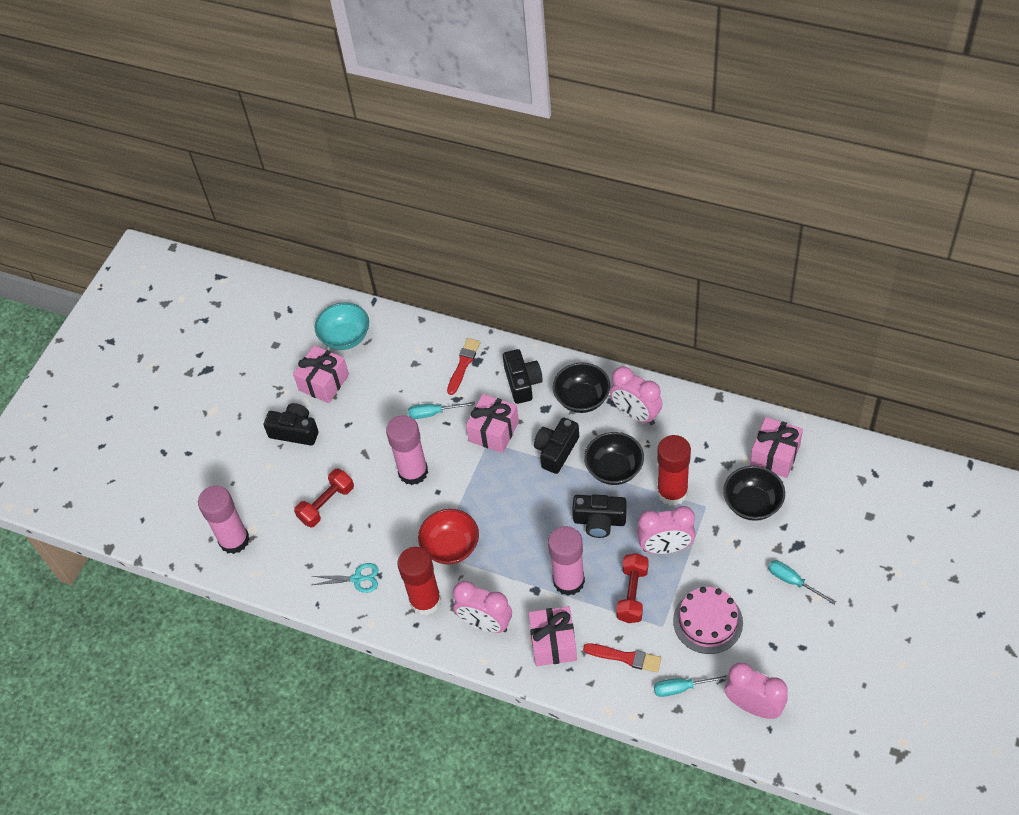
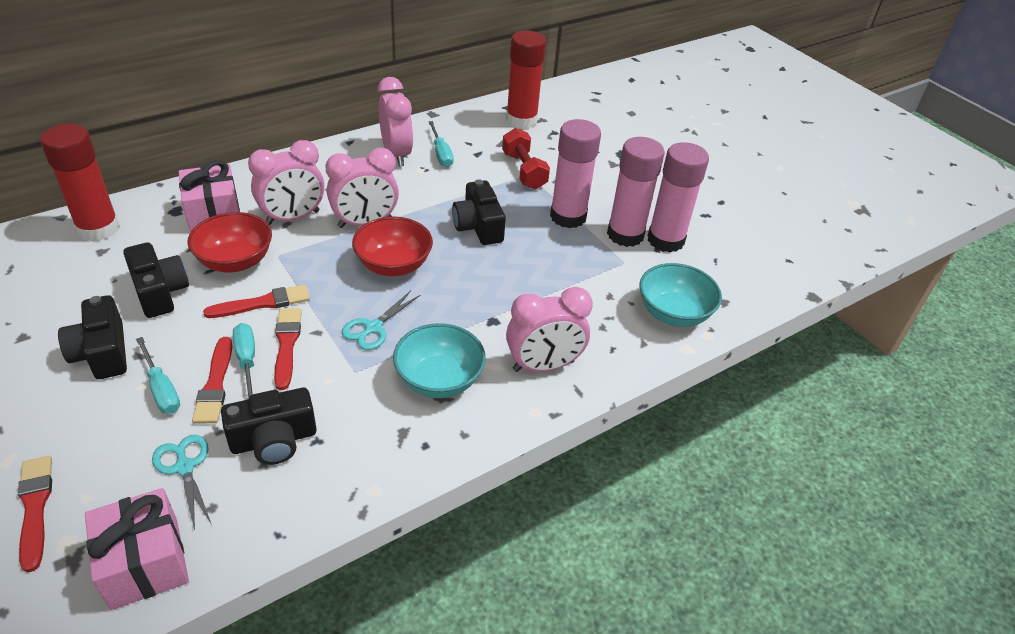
black bowl: [553,362,610,413] [584,432,644,485] [723,466,785,521] = 3 -> none = 0
pink cake: [673,587,743,654] = 1 -> none = 0
pink gift: [293,345,349,403] [466,394,519,453] [529,606,577,666] [750,417,803,478] = 4 -> [85,488,189,610] [179,160,240,232] = 2
red bowl: [418,509,479,565] = 1 -> [188,212,272,273] [352,217,433,276] = 2
red brush: [447,338,481,395] [583,643,661,672] = 2 -> [18,456,52,572] [192,337,232,424] [203,285,310,318] [274,308,302,390] = 4
red dumbbell: [294,469,354,528] [616,553,648,623] = 2 -> [502,128,550,189] = 1
turquoise bowl: [315,303,369,350] = 1 -> [393,323,486,398] [640,263,722,327] = 2
turquoise scissors: [312,563,379,593] = 1 -> [152,435,211,530] [342,291,421,350] = 2

